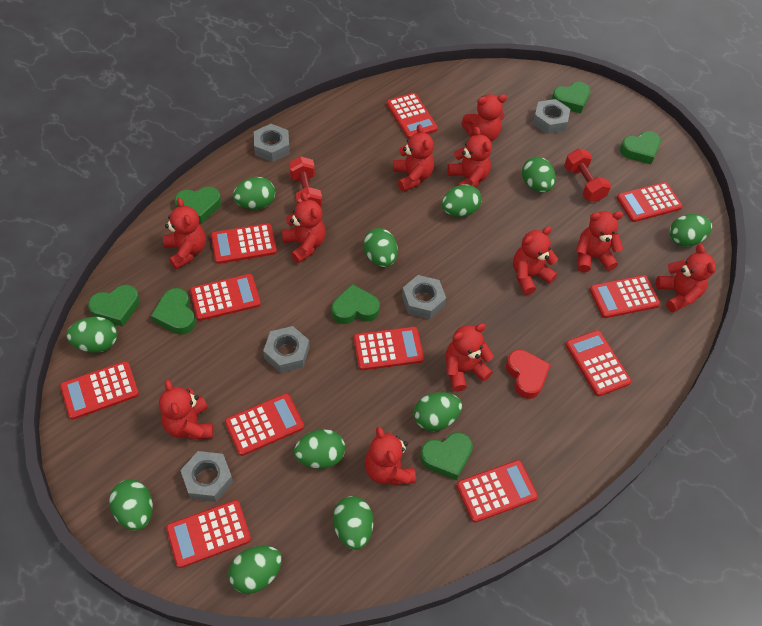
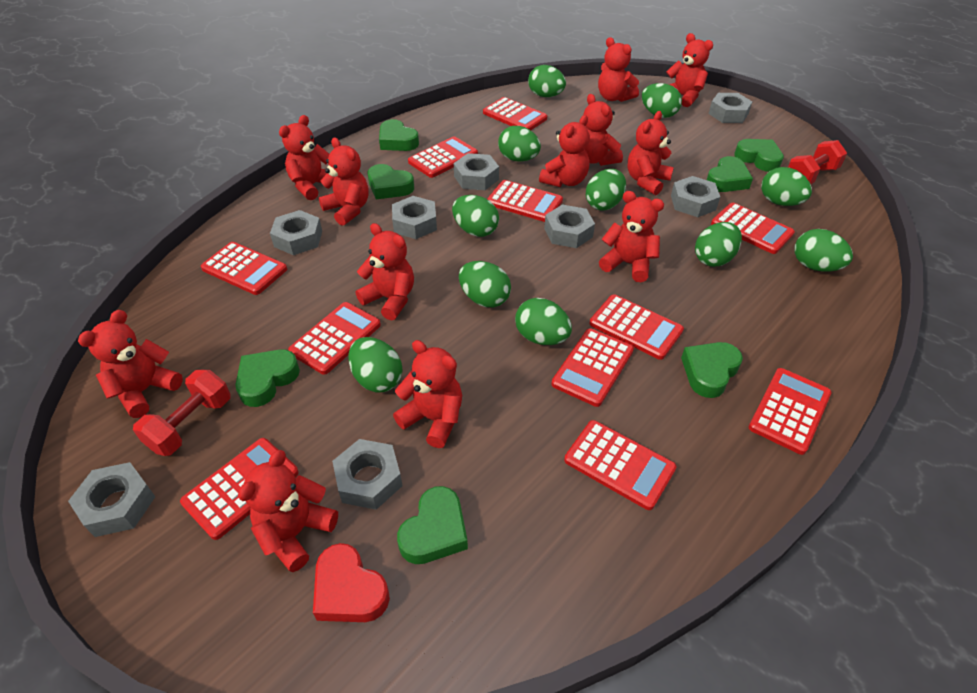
grey nut: [180,451,233,502] [254,124,290,162] [263,326,310,373] [402,275,446,319] [533,99,570,134] = 5 -> [68,462,155,537] [270,210,322,255] [332,439,402,510] [392,196,437,239] [454,153,499,190] [544,205,595,248] [671,176,720,217] [708,93,753,123] = 8
red teddy bear: [159,380,214,440] [163,198,206,269] [282,192,326,263] [365,427,416,485] [393,124,434,192] [446,323,494,392] [447,127,492,188] [462,94,507,141] [513,226,558,295] [576,211,623,273] [656,244,716,312] = 11 -> [78,310,183,418] [238,450,338,572] [279,115,330,200] [319,137,369,226] [356,223,414,320] [393,340,462,448] [539,115,590,187] [583,94,623,166] [598,37,639,102] [599,191,664,282] [628,111,674,195] [666,33,713,107] = 12

